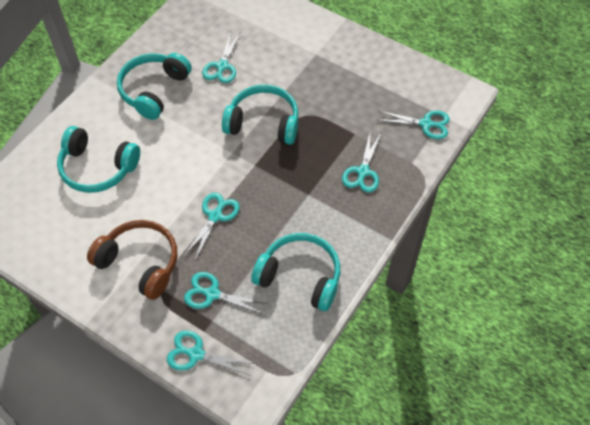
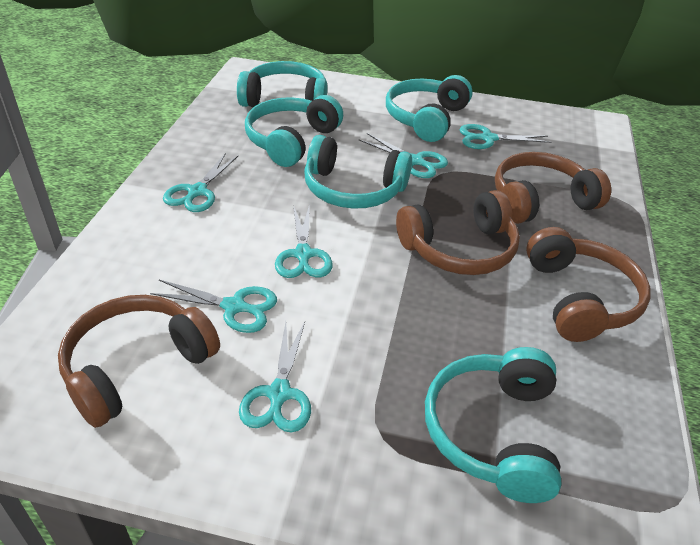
brown headphones: [87,220,177,300] = 1 -> [58,295,220,428] [396,190,520,275] [495,152,611,224] [526,227,651,342] = 4
turquoise headphones: [57,126,140,193] [117,53,192,120] [222,84,299,145] [251,233,340,311] = 4 -> [237,61,327,107] [245,95,343,167] [304,135,412,209] [386,75,473,142] [425,347,561,503] = 5

